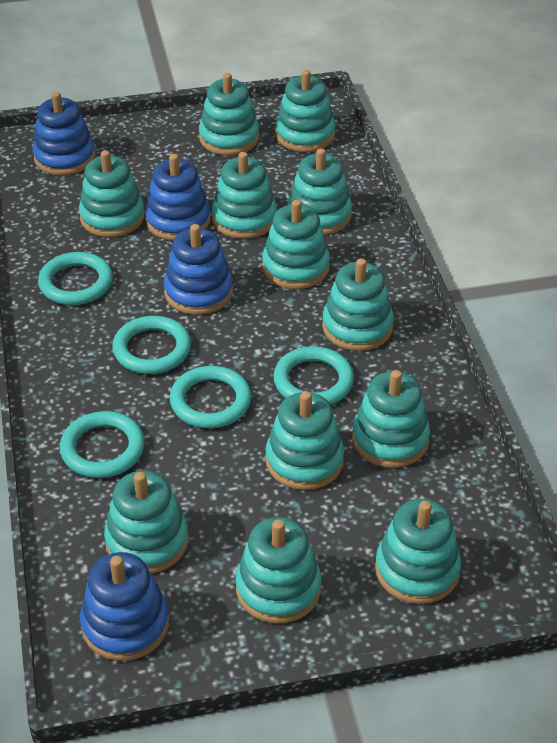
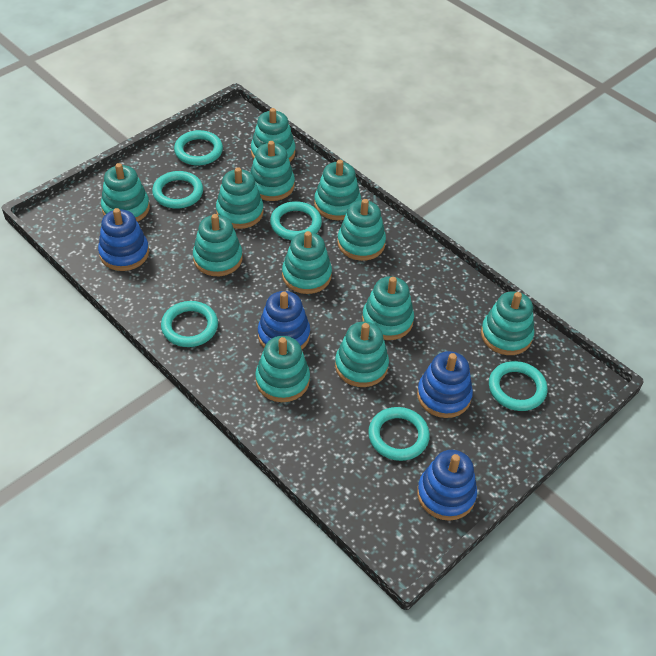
turquoise ring: [38,252,113,305] [60,411,145,478] [112,316,191,374] [170,366,251,428] [273,346,354,405] = 5 -> [152,171,203,209] [161,301,218,347] [174,130,223,165] [270,201,322,240] [368,407,430,461] [489,361,547,411] = 6

